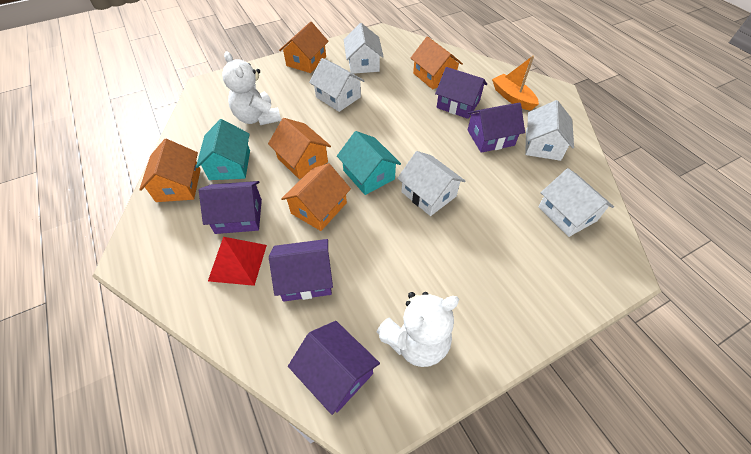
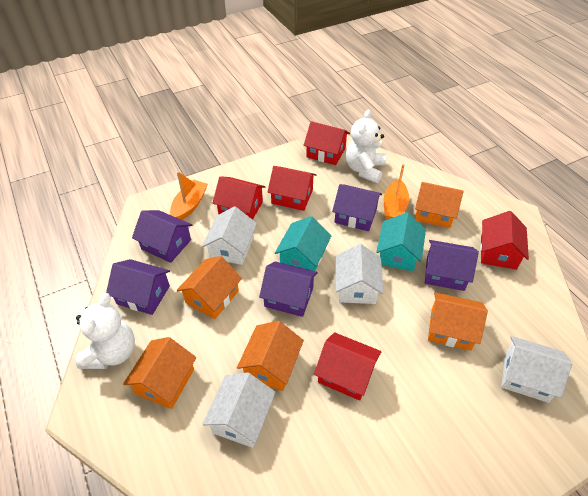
orange boat: [492,55,539,111] = 1 -> [170,171,208,220] [384,164,409,220] = 2
red house: none = 0 -> [213,176,265,220] [267,166,316,211] [304,121,350,165] [314,332,381,401] [480,211,529,270] = 5
red pyramid: [208,237,267,286] = 1 -> none = 0
white house: [309,58,364,112] [344,23,384,74] [397,151,465,216] [525,100,574,161] [538,168,614,237] = 5 -> [202,206,257,265] [203,372,276,448] [336,244,384,304] [501,336,572,403] = 4

